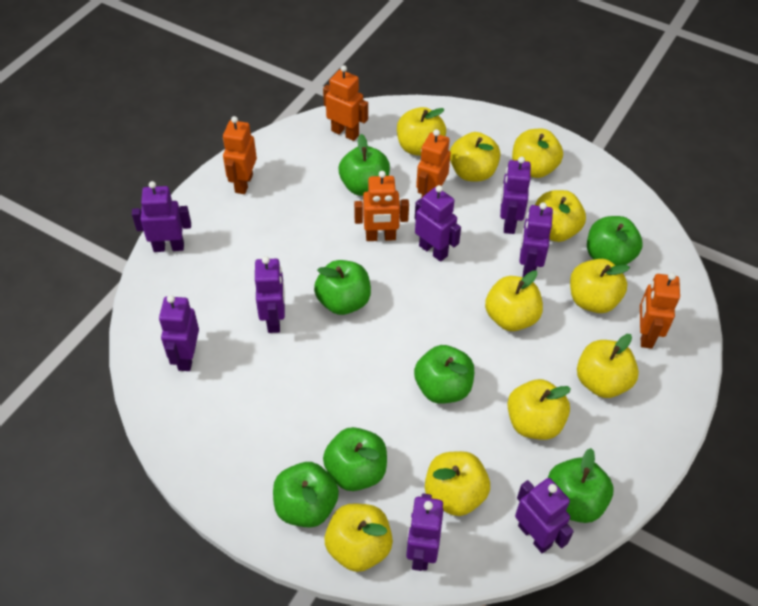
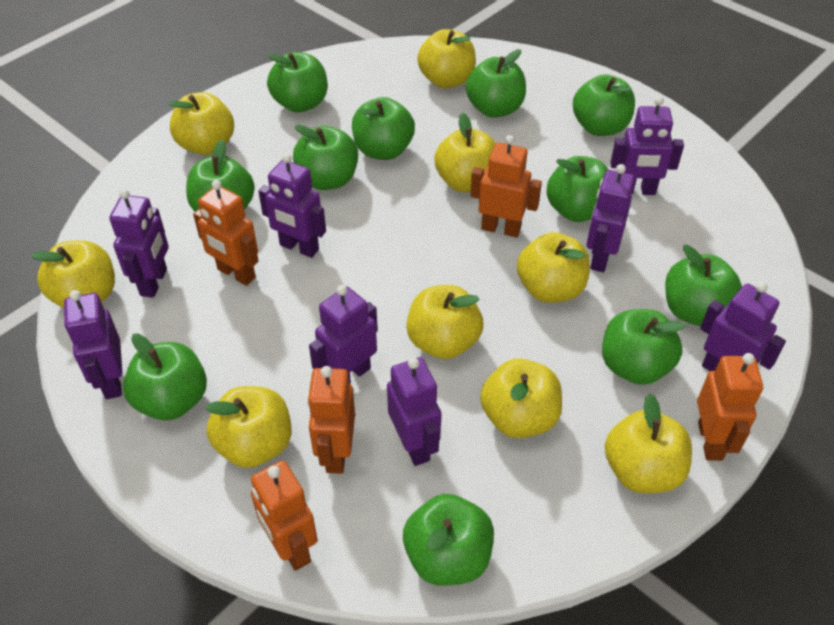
green apple: [273,462,339,528] [314,260,371,315] [323,427,387,491] [339,134,390,196] [414,345,474,404] [548,448,613,523] [587,216,643,266] = 7 -> [123,334,207,420] [186,140,255,212] [267,52,328,112] [293,125,358,190] [352,97,415,160] [403,494,494,586] [466,49,526,118] [546,156,608,222] [573,74,635,136] [602,309,686,385] [665,245,742,326] = 11
yellow apple: [325,503,393,572] [397,107,446,156] [425,451,490,516] [450,132,500,181] [485,270,543,331] [507,379,571,440] [512,129,563,178] [535,190,586,242] [570,259,630,313] [577,334,639,398] = 10 -> [31,240,115,308] [169,92,234,155] [205,386,292,468] [406,285,483,359] [417,29,476,88] [434,113,496,192] [480,358,562,438] [517,232,590,303] [605,394,692,493] = 9

